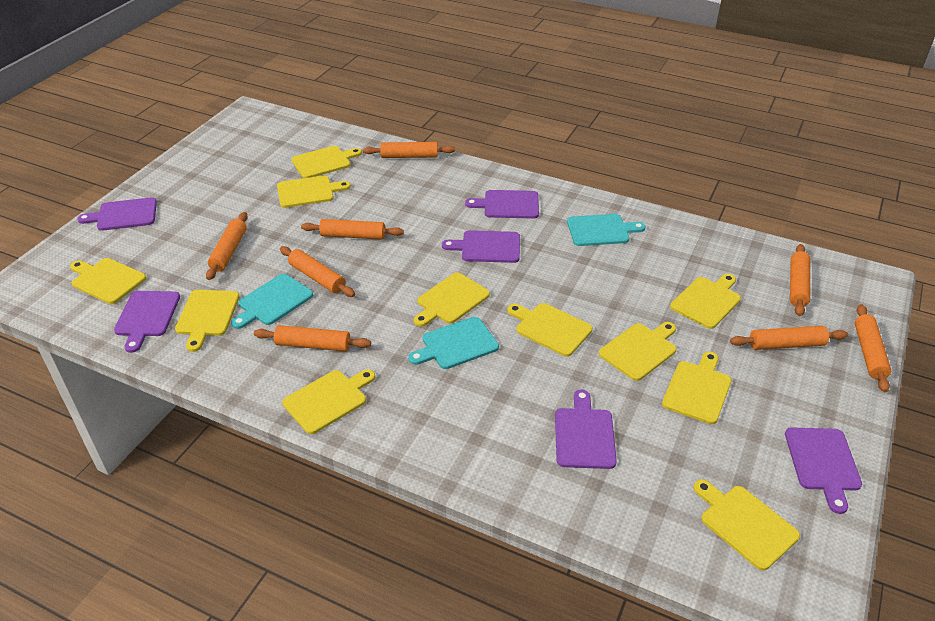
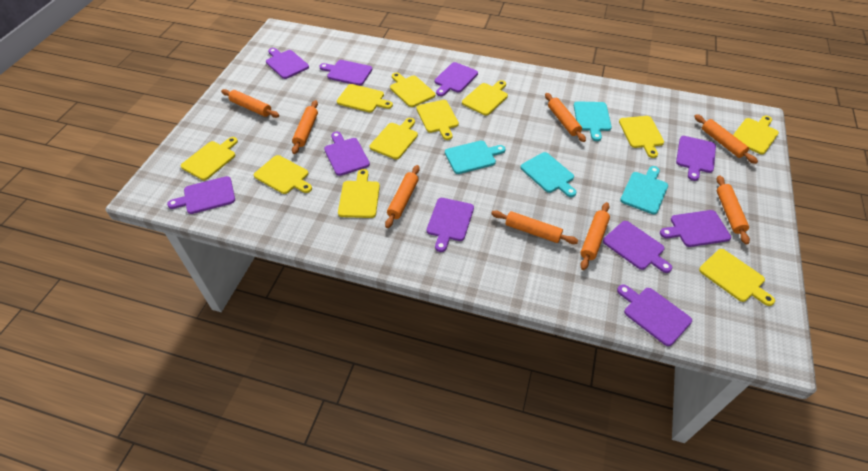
purple cutting board: [77,197,157,231] [114,291,180,353] [442,230,520,263] [465,190,539,219] [555,390,617,469] [785,427,862,514] = 6 -> [167,176,235,214] [266,48,309,79] [319,60,372,86] [324,132,370,176] [427,198,474,252] [435,62,478,96] [603,221,672,273] [617,284,692,346] [660,210,731,247] [676,136,716,181] = 10
turquoise cutting board: [231,274,313,329] [408,317,499,369] [567,214,645,246] = 3 -> [445,141,506,174] [520,152,577,197] [574,101,612,141] [620,166,668,214] = 4

